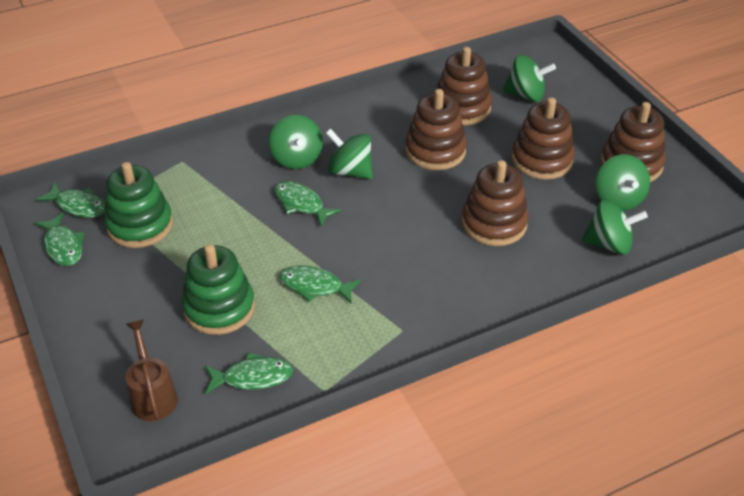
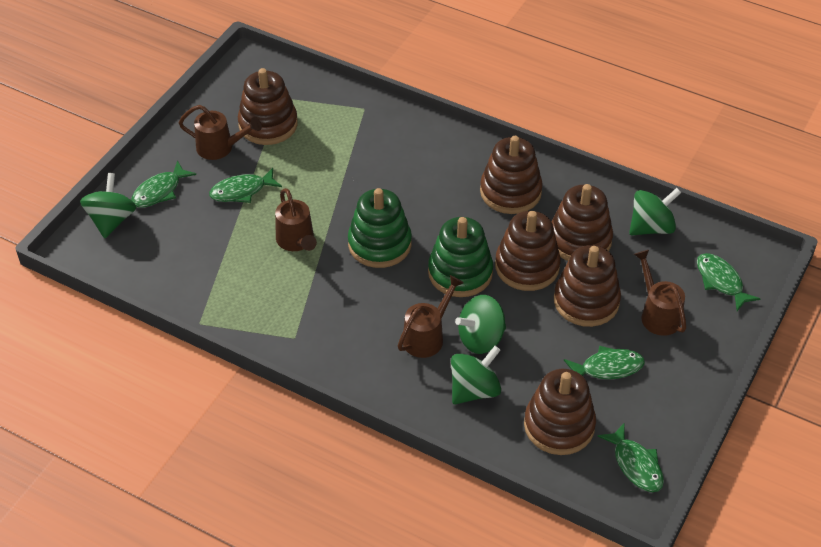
brown stacking toy: [406,89,467,170] [437,47,492,125] [462,160,529,246] [512,97,575,180] [601,102,666,182] = 5 -> [238,68,298,145] [480,136,543,214] [495,211,561,291] [524,369,596,455] [551,184,613,261] [554,245,621,327] = 6
brown watering can: [125,320,178,421] = 1 -> [179,105,262,160] [275,188,317,251] [398,275,464,358] [634,250,686,336] = 4
green spinning top: [269,115,323,169] [326,129,373,179] [503,55,556,102] [582,200,648,255] [596,154,650,211] = 5 -> [80,173,136,238] [451,346,501,405] [455,295,506,354] [629,188,681,235] = 4

